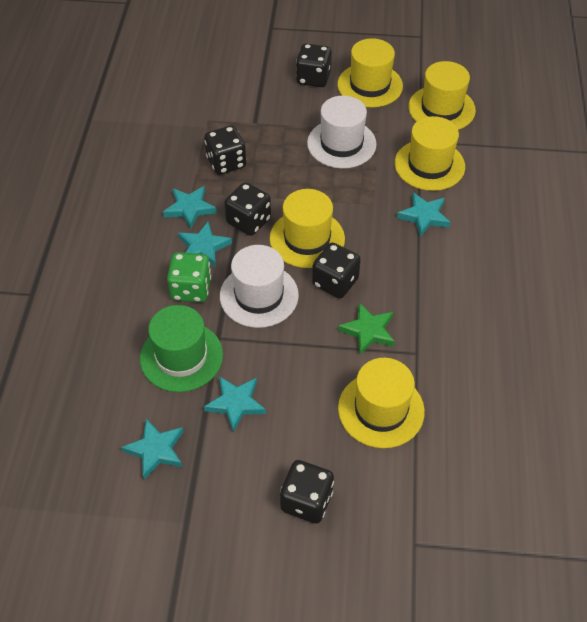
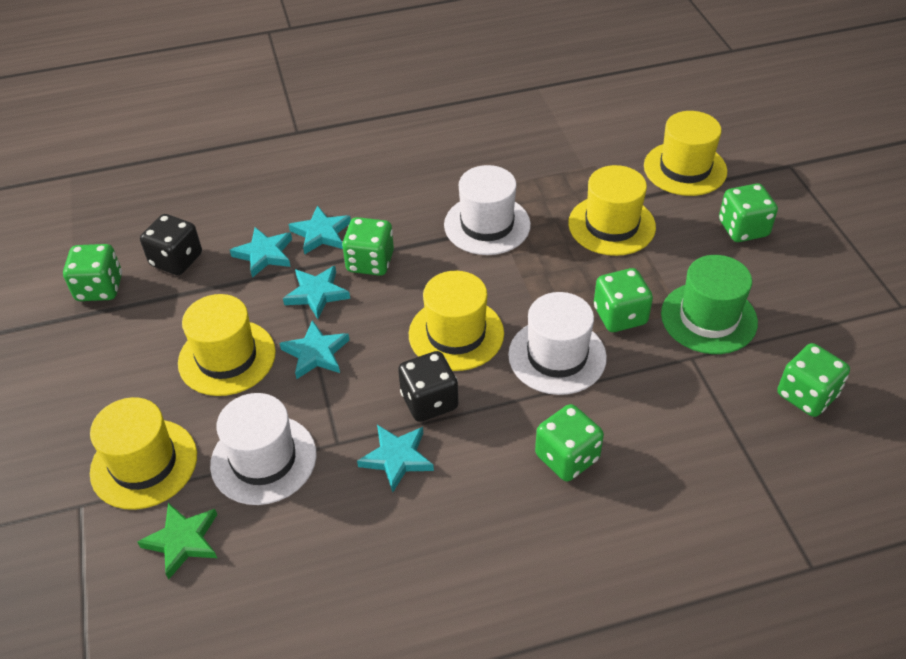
black dice: [204,126,246,175] [224,182,271,236] [280,460,334,524] [296,43,332,87] [312,243,361,298] = 5 -> [140,214,202,275] [398,351,458,422] = 2
green dice: [167,252,211,302] = 1 -> [63,244,122,301] [342,217,394,276] [535,404,604,481] [594,268,653,332] [719,184,778,242] [777,343,850,417] = 6
white hat: [220,245,299,328] [307,96,377,169] = 2 -> [210,393,316,505] [444,165,531,255] [508,292,607,395] = 3

